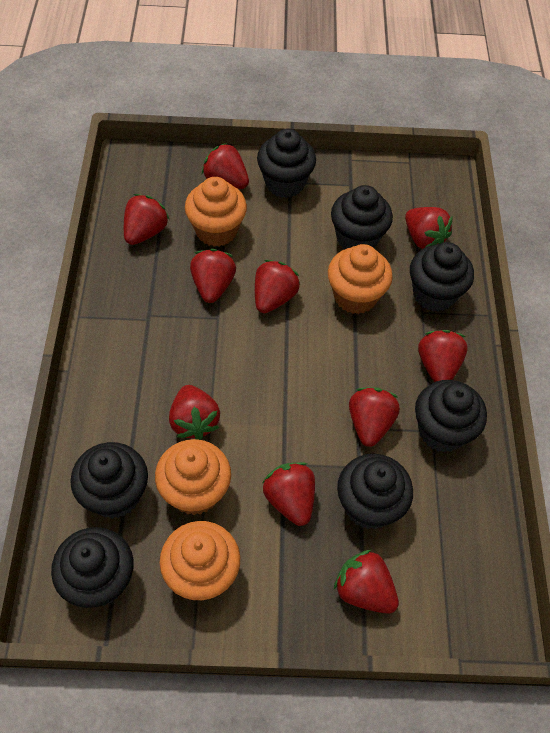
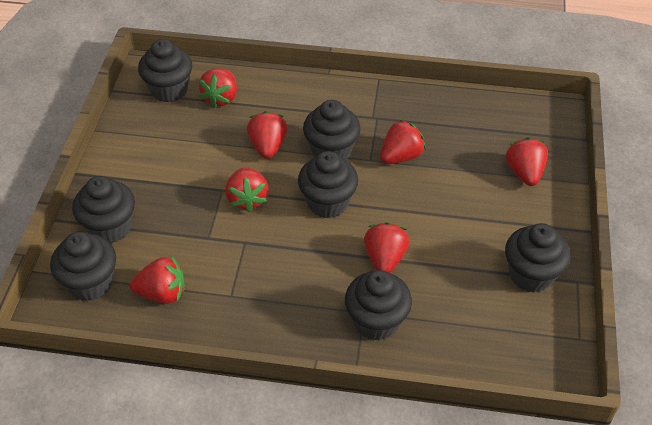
orange cupcake: [155,439,231,515] [160,521,240,600] [185,177,247,247] [328,244,393,314] = 4 -> none = 0
red strawberry: [124,194,169,245] [169,385,220,440] [190,249,236,303] [202,143,249,189] [255,260,300,313] [263,462,315,526] [334,549,399,614] [349,387,400,447] [405,207,453,249] [418,330,468,382] = 10 -> [130,257,185,304] [199,68,237,108] [225,167,269,212] [247,111,288,159] [364,222,409,273] [380,120,426,164] [506,137,548,186] = 7

